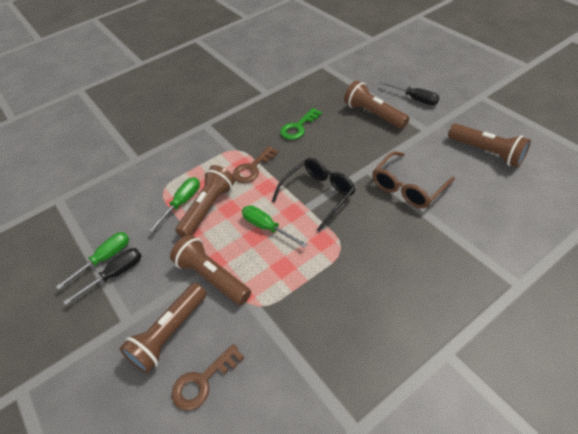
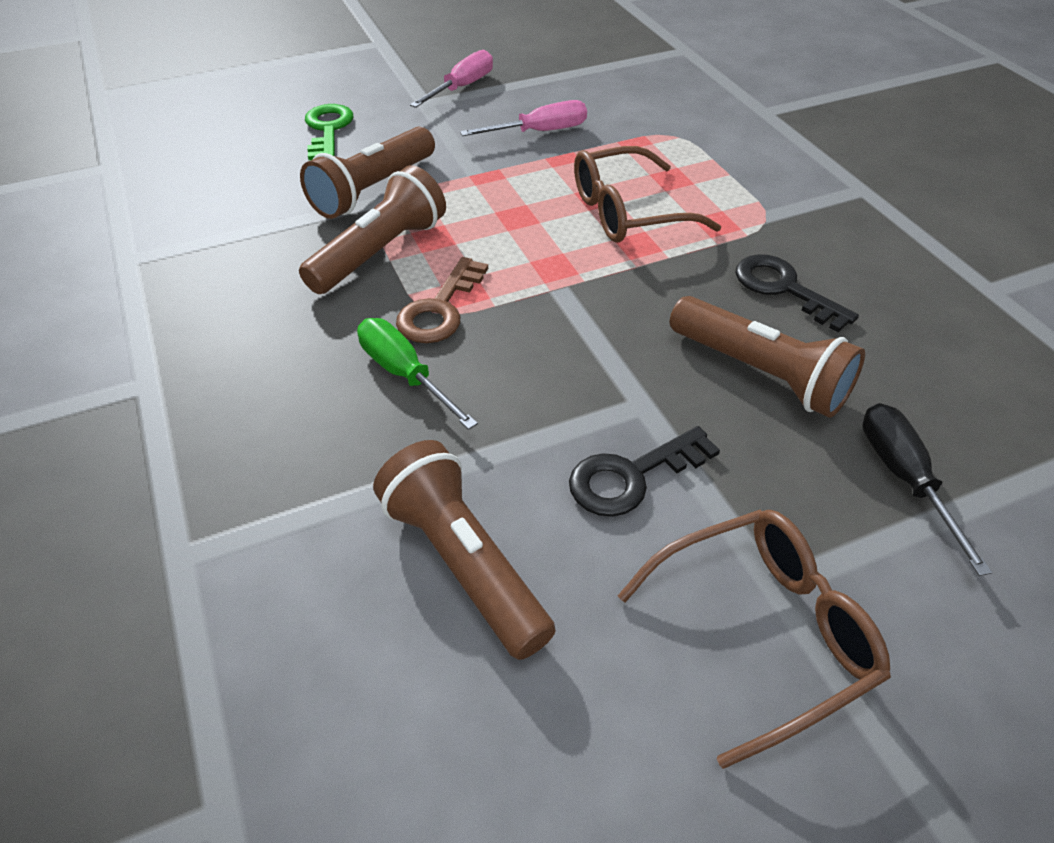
black glasses: [272,158,355,232] = 1 -> none = 0
black key: none = 0 -> [569,426,720,517] [735,254,859,332] = 2
black screwdriver: [63,248,142,305] [380,81,440,105] = 2 -> [862,403,992,576] = 1
brown flashlight: [119,283,206,374] [170,235,251,305] [175,165,235,237] [344,81,410,129] [448,124,531,168] = 5 -> [299,165,446,294] [300,127,435,219] [373,440,555,660] [670,296,865,418] = 4
brown glasses: [372,151,455,208] = 1 -> [574,146,721,243] [618,509,891,769] = 2
brown key: [172,344,244,411] [233,146,278,183] = 2 -> [396,257,488,343] = 1
green screwdriver: [56,232,129,290] [149,177,200,233] [242,205,307,248] = 3 -> [357,318,478,430] = 1
pink screwdriver: none = 0 -> [410,50,493,108] [460,100,587,136] = 2

